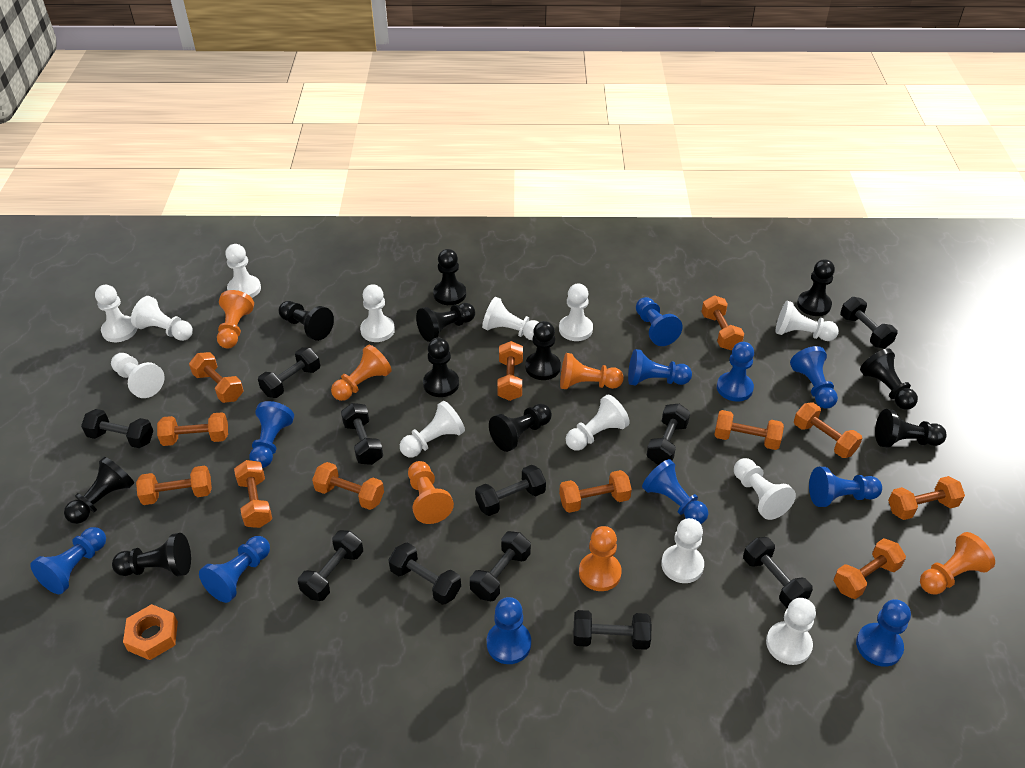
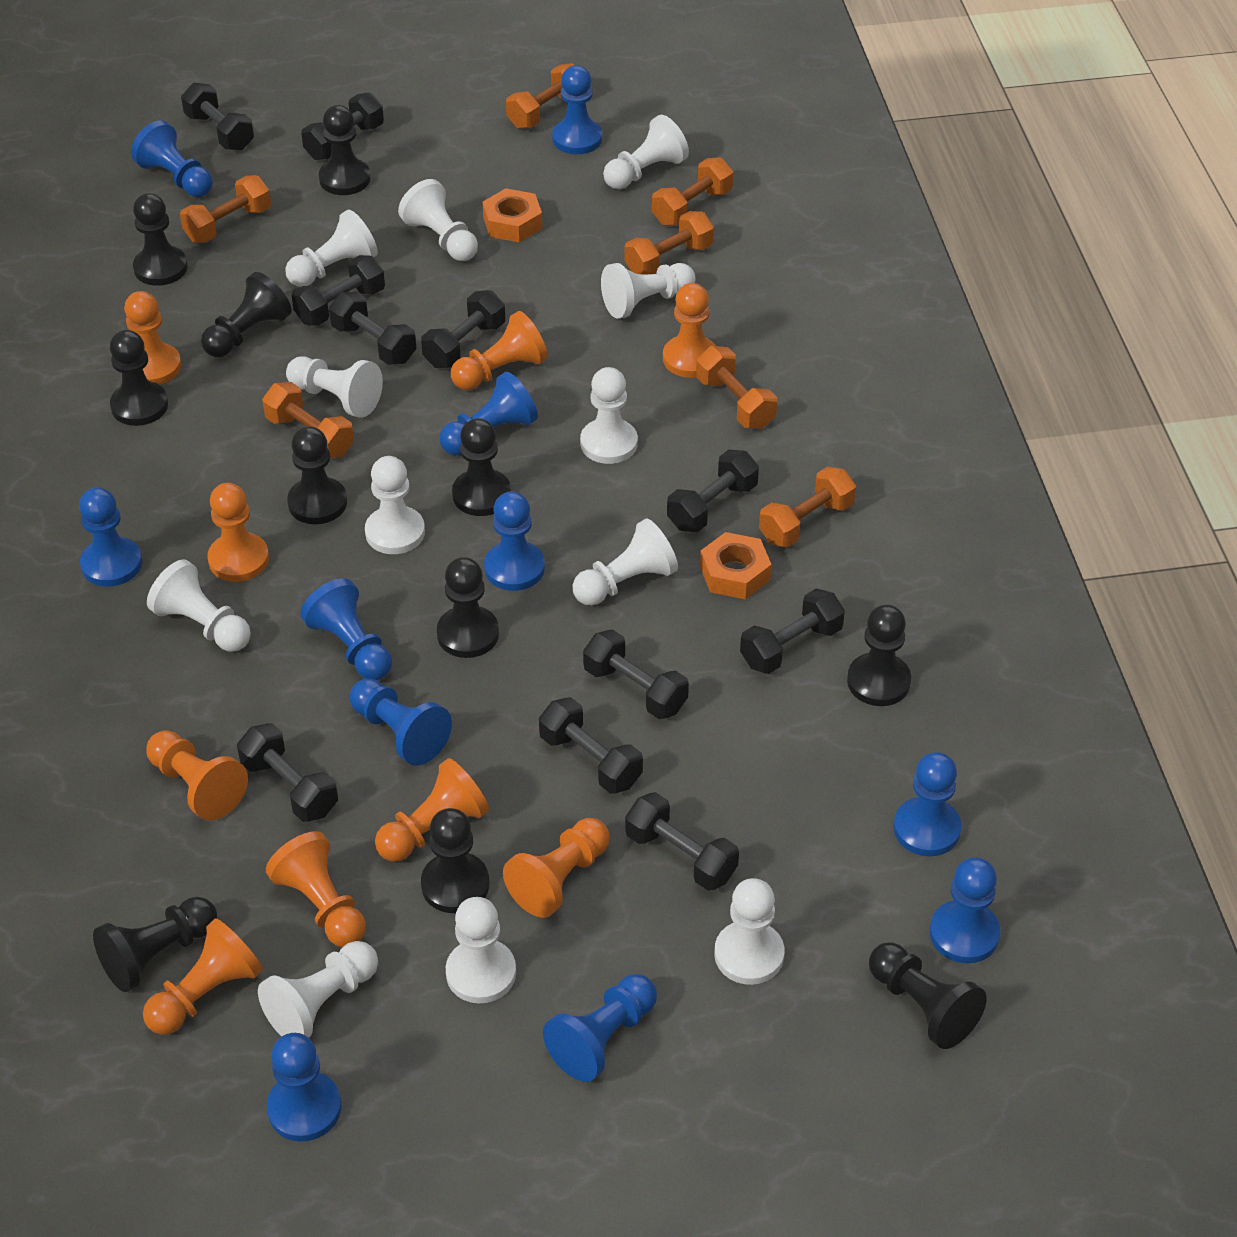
orange dumbbell: [136,466,212,505] [157,412,228,446] [189,352,244,403] [234,460,272,528] [312,462,384,510] [497,341,523,401] [559,470,632,513] [701,295,744,350] [714,410,784,450] [794,402,862,458] [834,538,906,599] [888,476,965,520] = 12 -> [180,175,271,243] [262,382,354,458] [506,63,574,129] [624,211,714,274] [652,157,733,226] [696,346,777,429] [759,466,856,547] = 7
orange nut: [123,604,178,660] = 1 -> [483,188,542,242] [700,532,771,599] = 2
orange pawn: [217,290,254,348] [331,345,392,401] [408,461,454,524] [560,353,624,389] [579,526,622,591] [920,532,995,595] = 6 -> [124,291,182,385] [143,919,263,1035] [146,730,248,821] [207,483,269,582] [266,831,366,947] [375,758,489,861] [451,311,548,390] [503,818,610,918] [663,283,716,378] = 9
white pawn: [95,285,137,342] [111,353,165,398] [131,296,193,341] [225,244,261,298] [360,284,395,342] [400,401,465,458] [482,297,539,340] [559,283,593,341] [566,395,630,451] [661,518,704,583] [734,458,796,520] [766,598,816,665] [775,301,839,341] = 13 -> [147,559,251,652] [258,941,378,1038] [285,210,378,287] [286,356,383,418] [365,456,425,554] [398,179,478,261] [446,897,516,1003] [573,518,678,606] [580,367,638,464] [601,263,696,319] [603,115,689,189] [714,878,784,985] = 12

